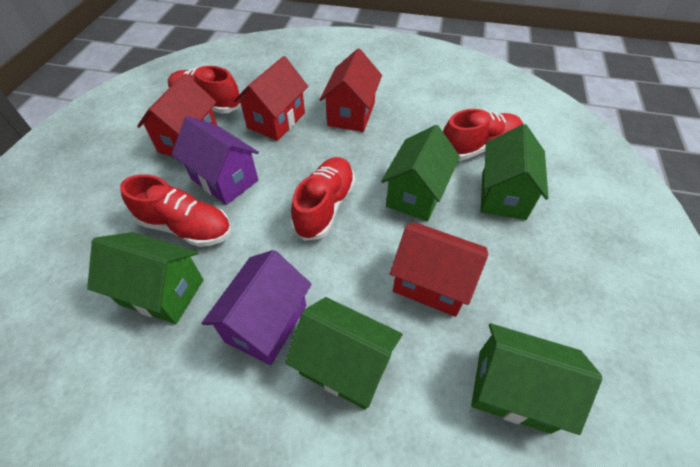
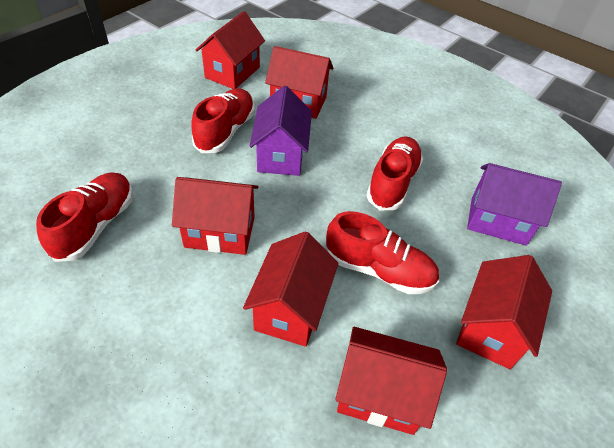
green house: [87,232,204,324] [285,297,403,410] [381,125,460,221] [471,323,602,435] [481,124,548,220] = 5 -> none = 0
red house: [137,74,217,157] [234,56,308,141] [319,49,382,132] [390,222,488,317] = 4 -> [172,177,259,255] [196,11,265,89] [243,231,338,347] [265,46,334,119] [335,327,447,435] [456,255,552,369] = 6

